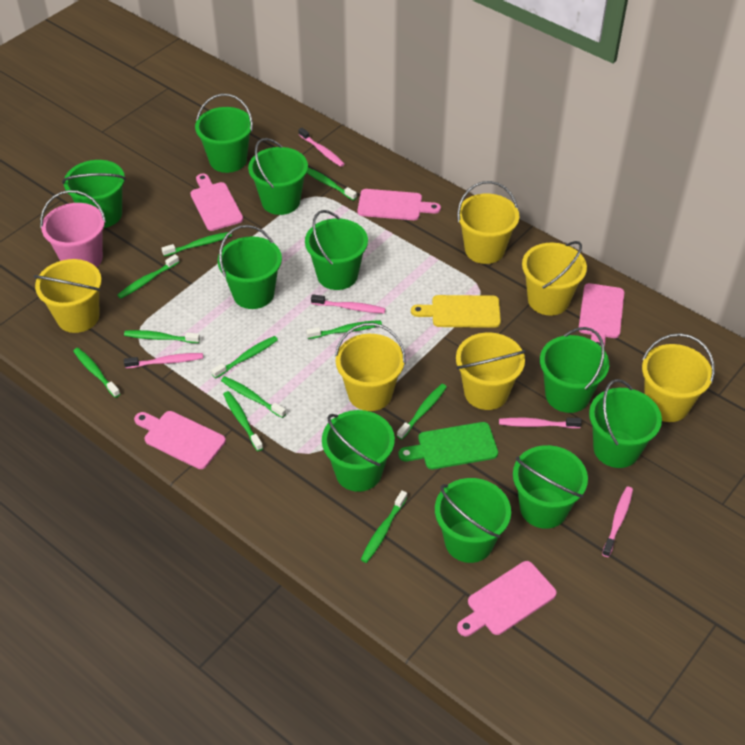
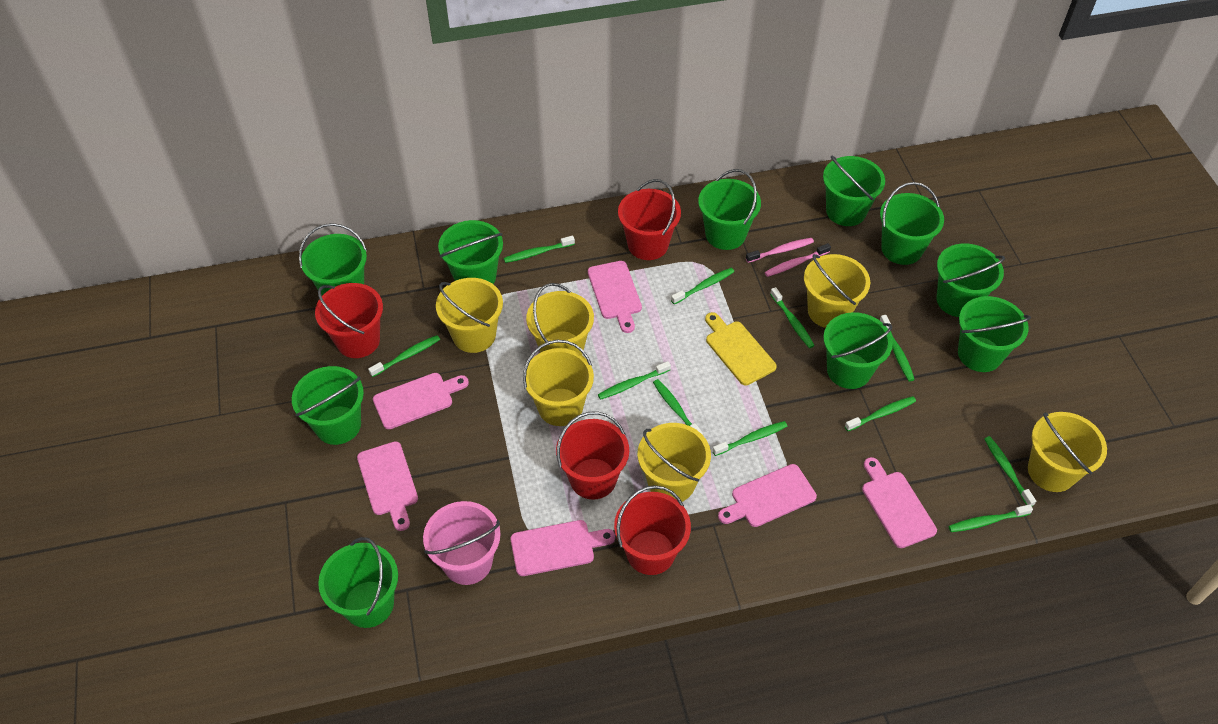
green cutting board: [398,422,498,469] = 1 -> none = 0
pink cutting board: [134,411,226,469] [191,174,243,231] [357,189,441,220] [457,561,557,636] [579,283,624,347] = 5 -> [357,441,418,531] [373,373,469,429] [510,520,615,576] [588,261,642,333] [718,464,817,527] [862,457,937,548] = 6
pink toothbrush: [124,353,203,368] [298,127,345,167] [311,294,385,313] [499,417,582,428] [602,487,633,557] = 5 -> [746,238,814,263] [765,243,831,277] = 2
red bucket: none = 0 -> [315,283,383,358] [556,411,629,499] [614,485,691,575] [618,179,681,260] = 4

